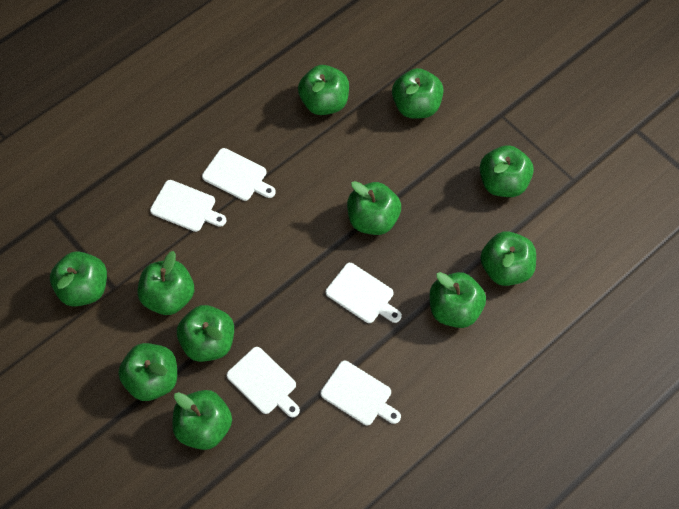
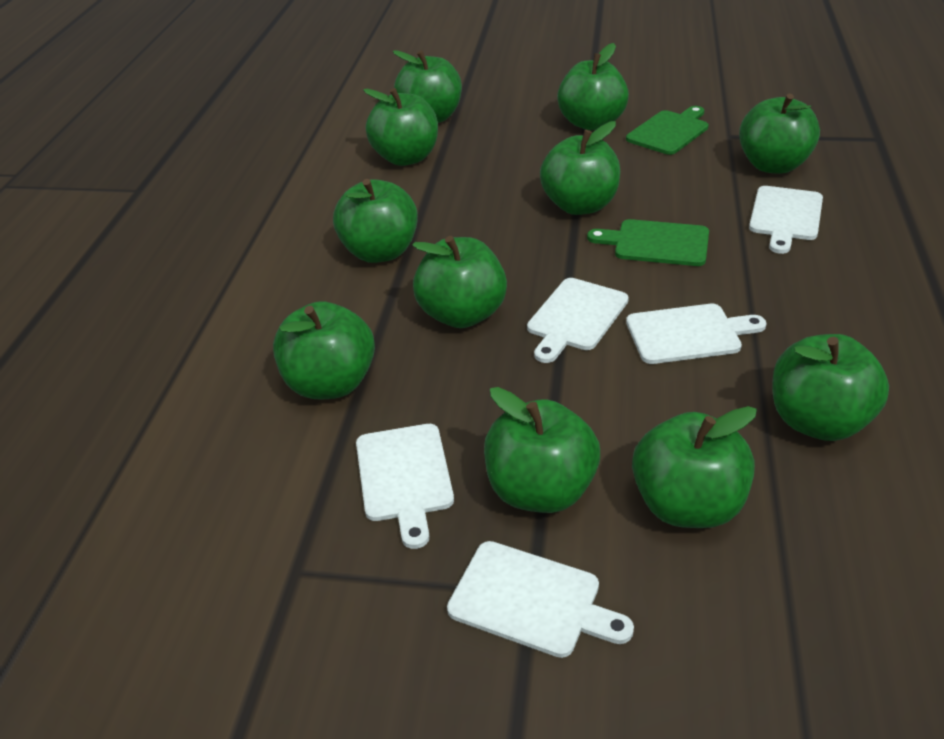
green cutting board: none = 0 -> [587,219,709,266] [626,106,708,155] = 2

